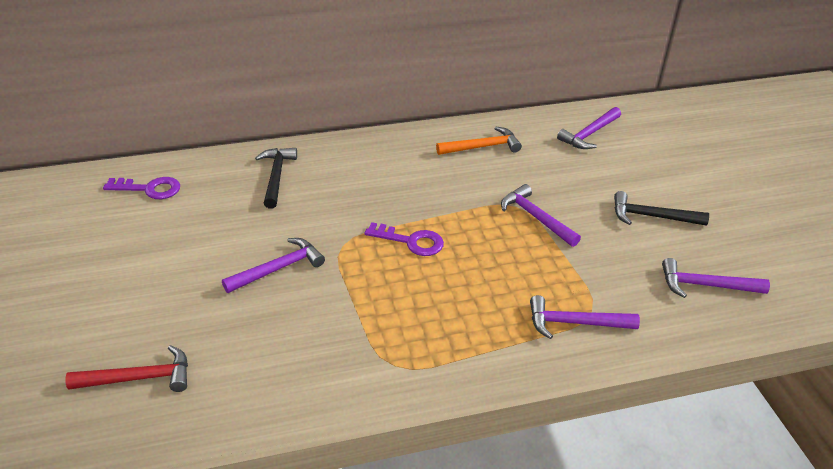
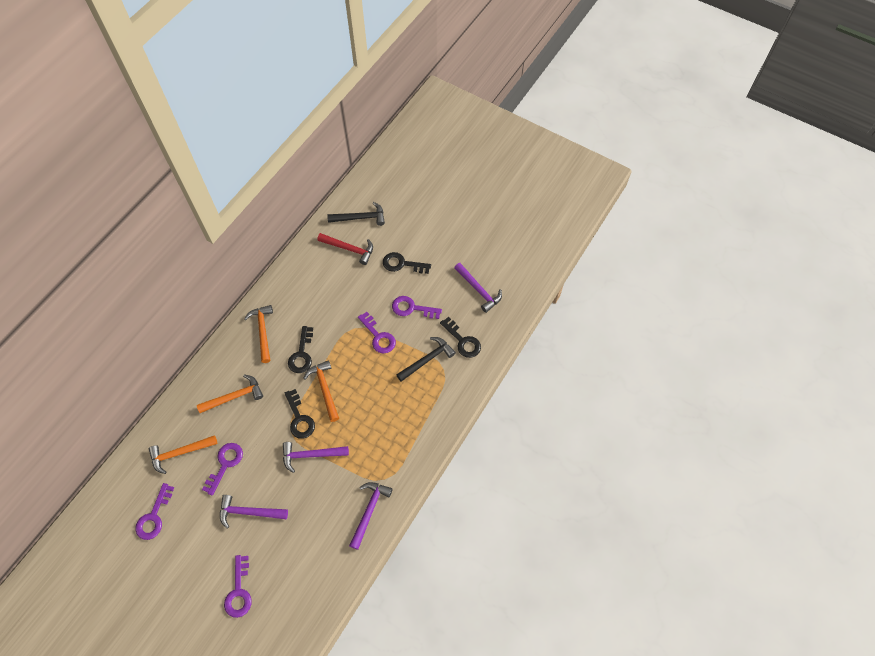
black key: none = 0 -> [284,389,315,439] [288,326,313,373] [383,252,431,274] [440,317,481,358] = 4
orange hammer: [436,127,522,155] = 1 -> [149,435,217,474] [197,374,263,413] [244,305,273,363] [303,360,339,422] = 4
purple hammer: [222,238,325,293] [501,184,581,247] [530,295,640,339] [557,107,621,149] [662,258,770,298] = 5 -> [220,495,288,528] [283,442,349,473] [349,482,393,550] [454,263,502,313] = 4
purple key: [103,177,180,199] [365,222,444,256] = 2 -> [135,483,174,540] [202,443,243,496] [224,555,252,618] [358,312,396,353] [392,296,442,319] = 5

